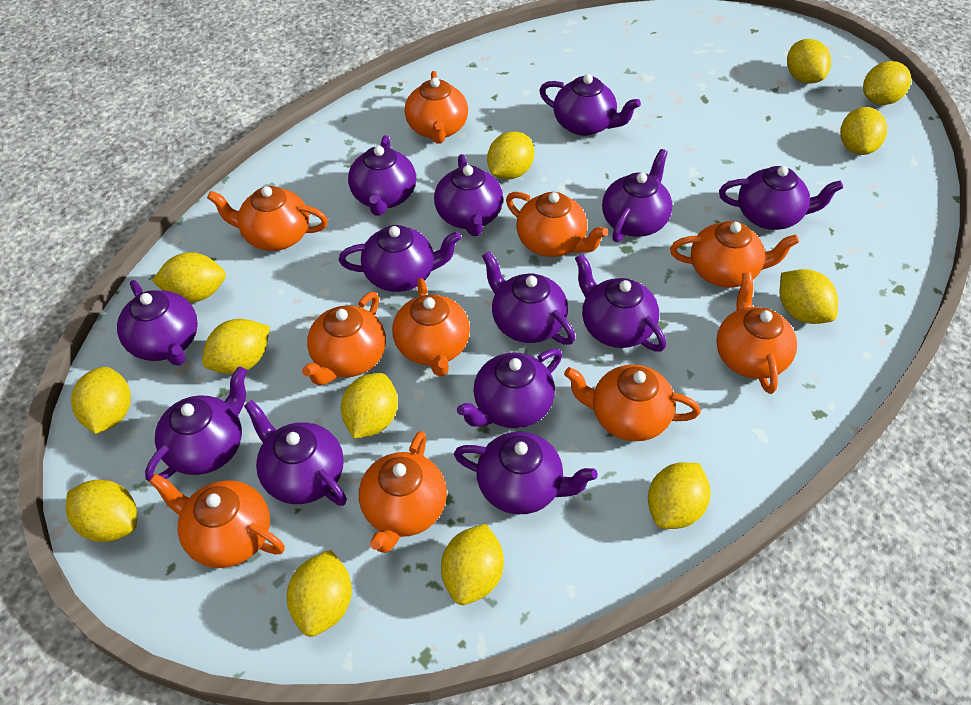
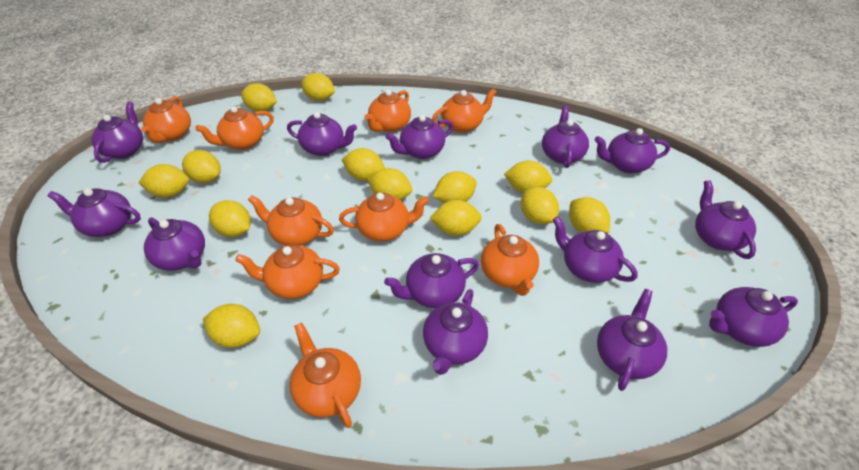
orange teapot: [149,474,285,568] [207,186,328,251] [302,292,386,385] [359,431,447,553] [392,278,470,377] [405,71,468,144] [506,192,608,257] [564,365,701,441] [670,221,799,288] [716,273,797,394] = 10 -> [141,96,191,143] [195,106,274,150] [235,245,340,299] [248,195,334,246] [290,322,361,428] [339,193,429,241] [365,90,411,132] [432,88,497,133] [481,224,539,296] = 9

